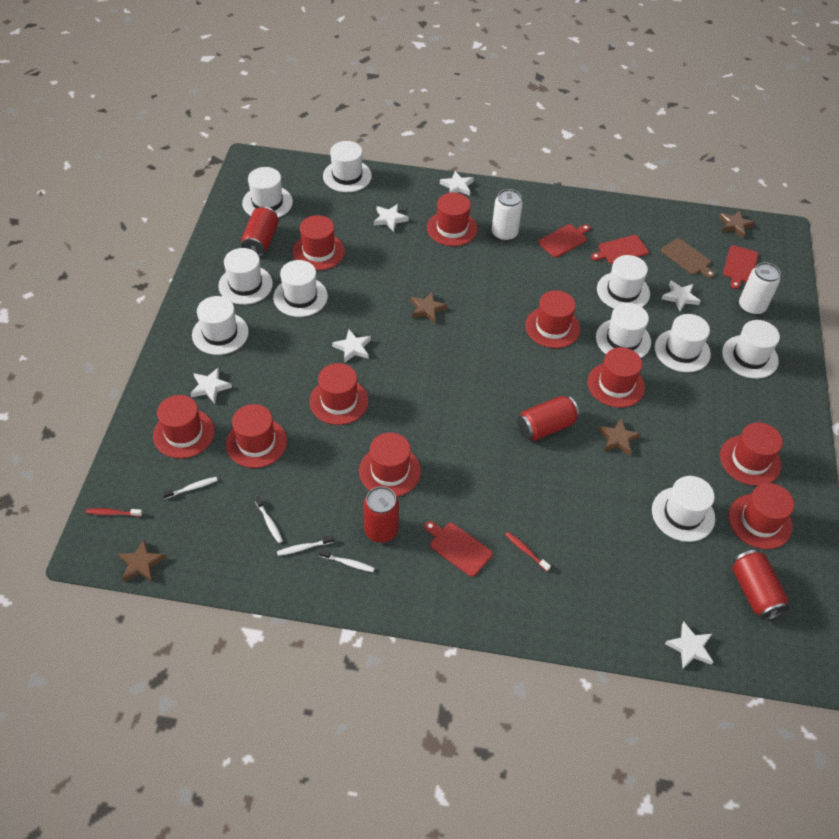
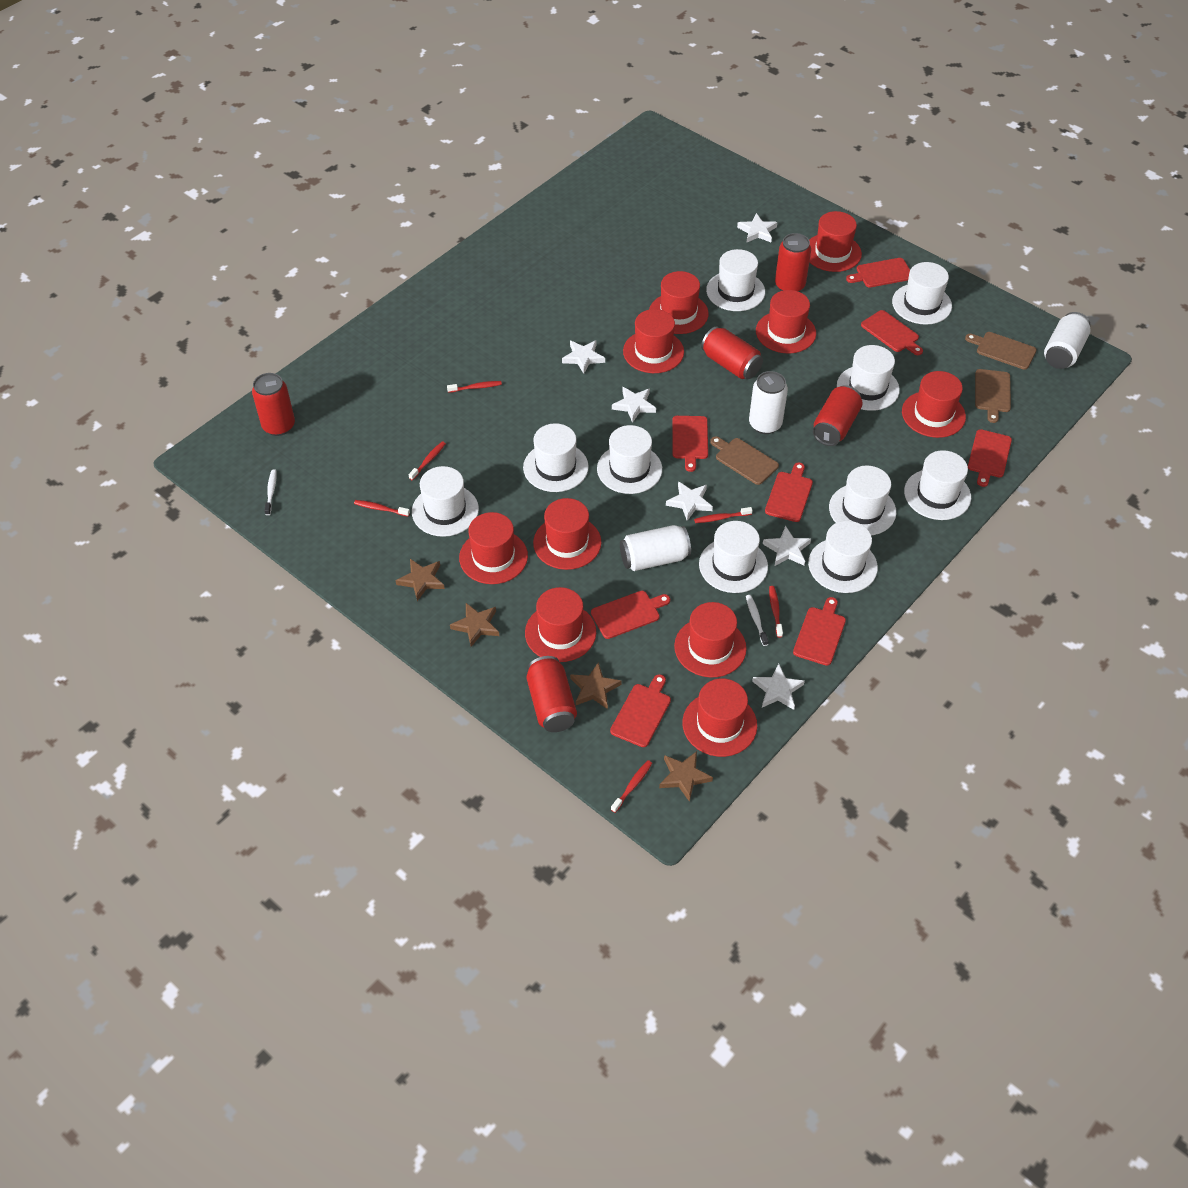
brown cutting board: [661,238,715,278] = 1 -> [710,436,779,485] [965,332,1037,370] [975,369,1011,423] = 3
red can: [241,206,279,256] [363,486,399,543] [517,396,580,441] [732,550,790,620] = 4 -> [252,373,295,436] [527,656,577,732] [701,327,763,379] [775,233,811,292] [813,385,863,446] = 5
red cutting board: [425,521,493,577] [538,224,590,258] [591,235,649,264] [723,245,758,289] = 4 -> [591,591,670,639] [610,674,671,747] [672,416,708,472] [765,463,813,522] [793,597,846,666] [846,258,910,288] [861,310,923,355] [968,429,1012,487] = 8
red toothbrush: [86,508,143,517] [505,532,551,571] = 2 -> [354,500,410,517] [409,441,446,480] [447,381,502,393] [611,760,652,813] [694,507,753,523] [769,586,783,638] = 6
white can: [492,189,523,241] [739,262,781,315] = 2 -> [620,525,691,571] [749,371,788,434] [1044,312,1091,369] = 3
white toothbrush: [162,477,218,499] [254,496,283,543] [277,536,334,556] [319,550,375,572] = 4 -> [264,469,277,515] [746,595,769,646] = 2

